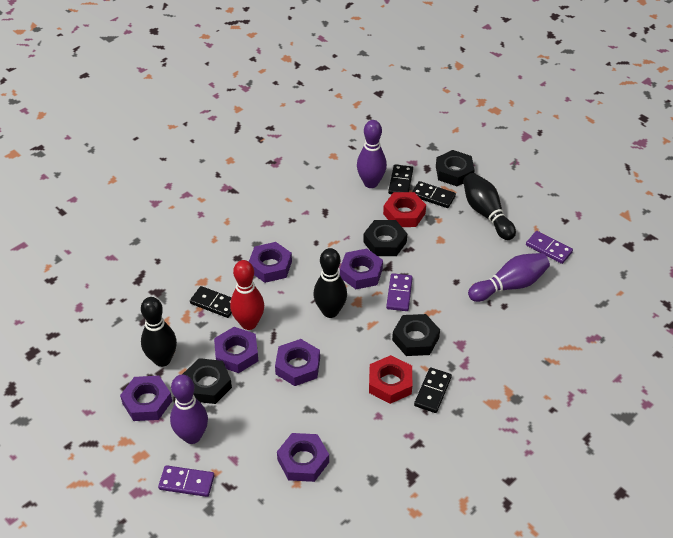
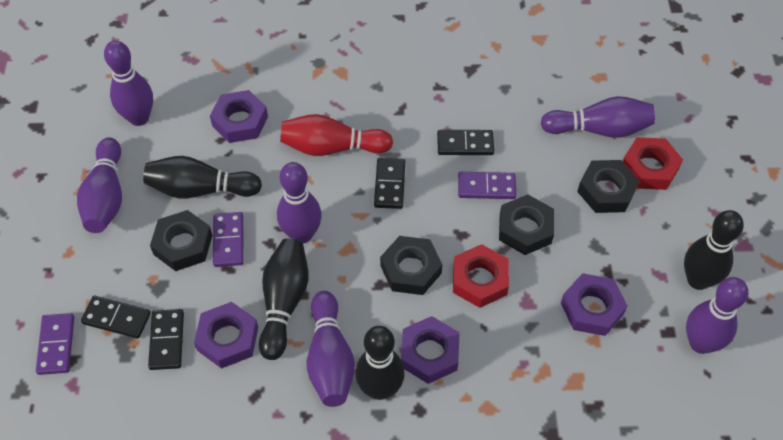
black bowling pin: [141,297,177,367] [313,248,347,318] [463,173,516,240] = 3 -> [143,156,262,199] [259,239,309,360] [355,326,405,400] [684,210,744,290] = 4
purple bowling pin: [170,374,208,444] [357,120,387,188] [468,253,550,302] = 3 -> [77,137,122,233] [104,40,153,126] [277,162,322,243] [307,291,355,407] [541,96,655,138] [686,277,748,354] = 6
purple nut: [120,376,172,421] [214,327,258,373] [249,242,292,283] [275,339,320,386] [277,433,329,482] [340,249,383,289] = 6 -> [194,302,258,369] [210,90,268,143] [401,316,459,384] [561,273,628,336] = 4

